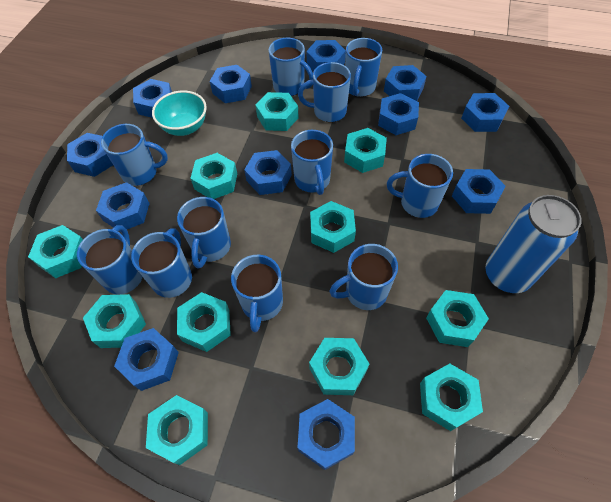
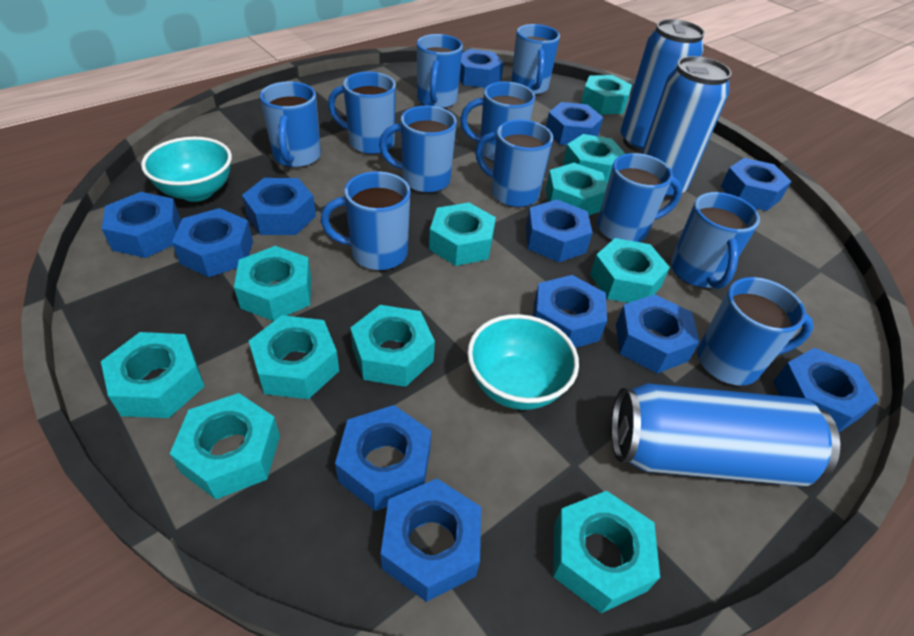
blue can: [485,195,582,293] = 1 -> [611,383,840,486] [621,19,705,153] [641,56,732,200] = 3
turquoise bowl: [152,91,207,136] = 1 -> [141,137,232,202] [467,314,579,410] = 2

